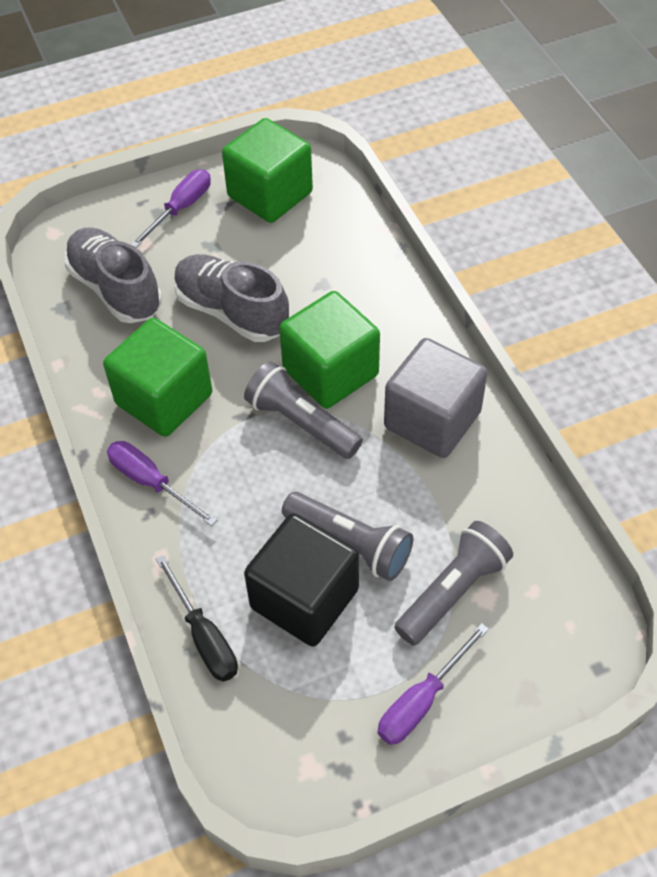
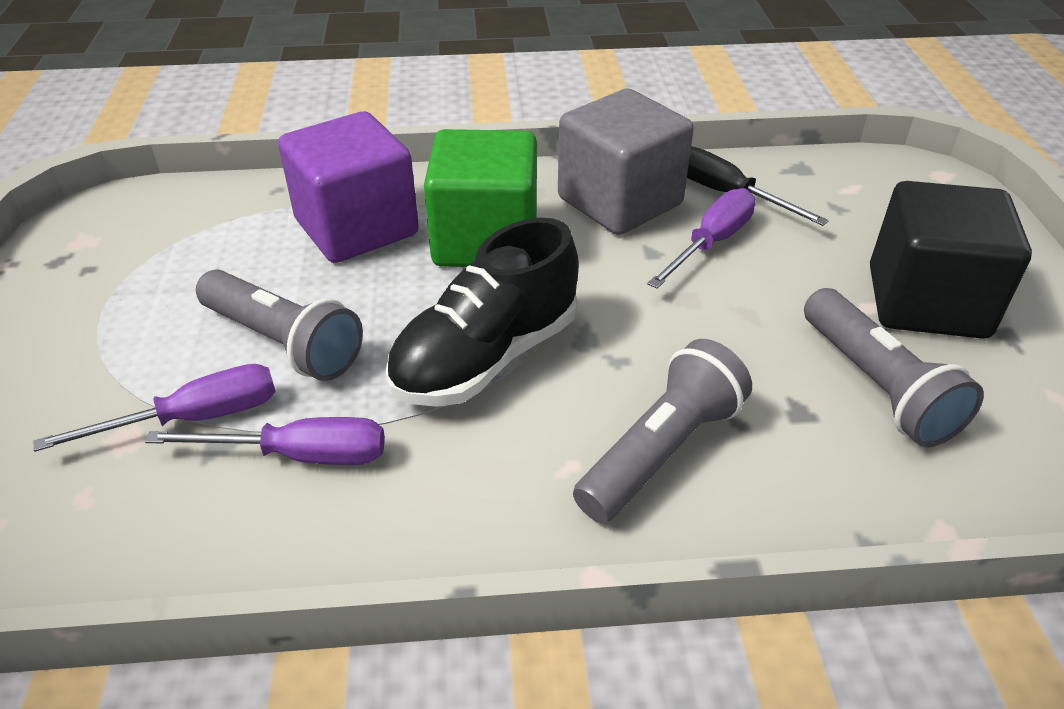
black shoe: none = 0 -> [385,218,579,407] = 1
green cube: [103,318,212,437] [222,118,313,223] [279,291,380,409] = 3 -> [424,129,537,267] = 1
grey shoe: [64,227,162,323] [174,254,289,342] = 2 -> none = 0
purple cube: none = 0 -> [278,111,419,263] = 1

